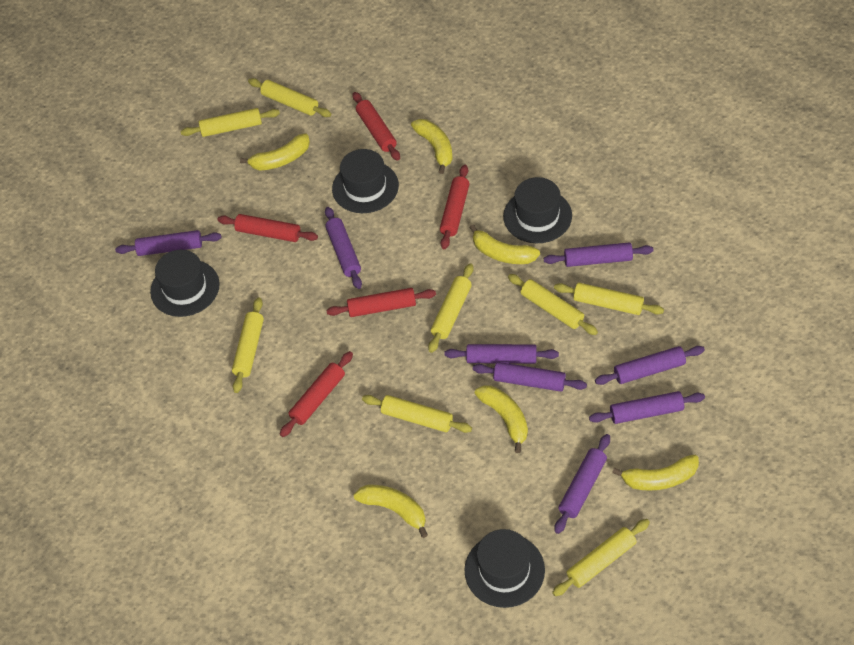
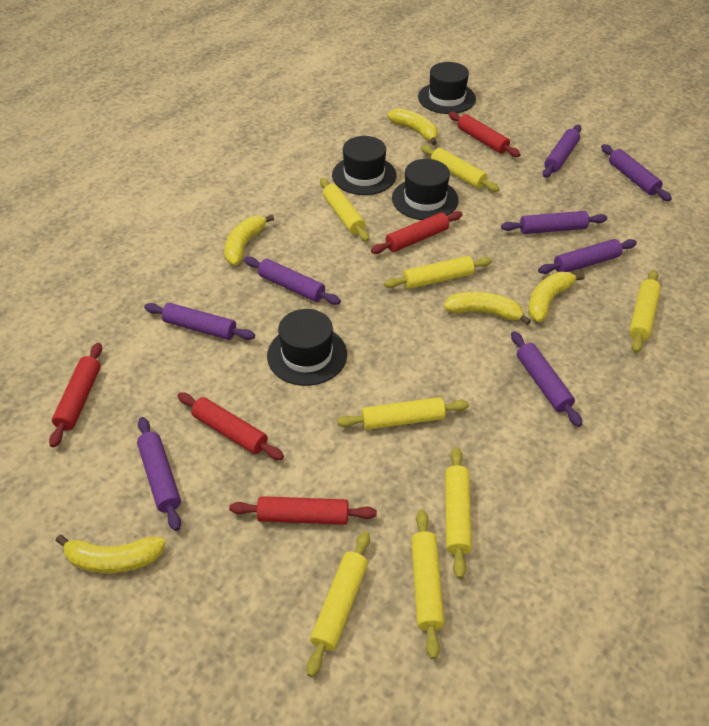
yellow banana: [240,134,310,171] [354,485,428,538] [411,119,453,174] [469,224,540,264] [475,385,528,453] [612,455,699,491] = 6 -> [56,535,166,573] [224,215,274,265] [387,108,438,145] [444,292,531,325] [528,272,585,322] = 5

